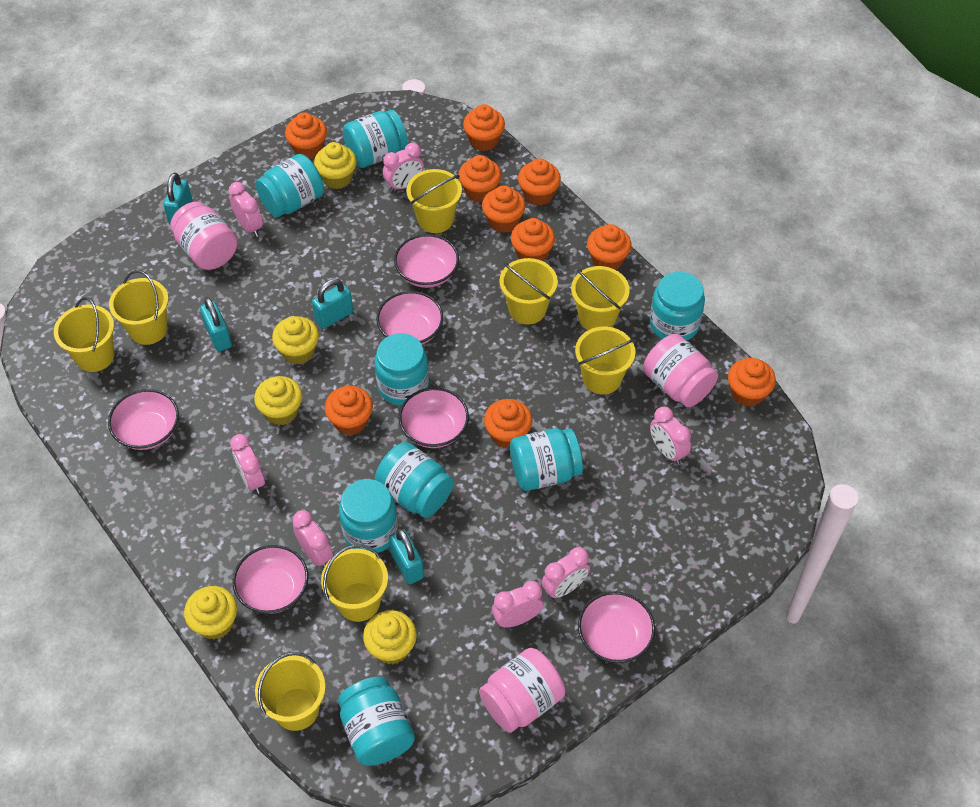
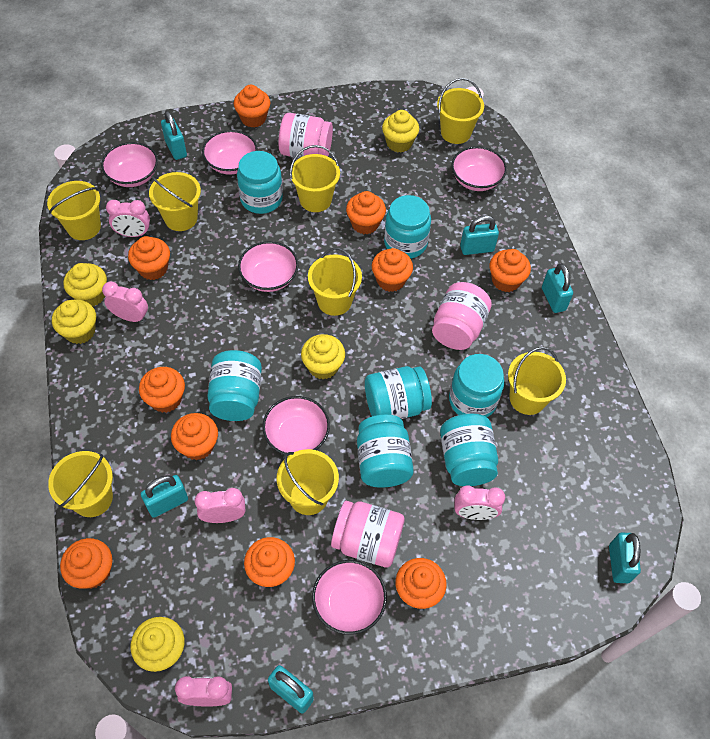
pink clock: [228,182,263,237] [230,434,265,494] [292,510,333,567] [383,143,424,192] [492,581,544,628] [542,547,590,599] [650,407,691,464] = 7 -> [102,281,148,322] [106,200,150,237] [175,676,232,706] [195,488,245,523] [454,485,505,520] = 5
turquoise jar: [255,154,324,217] [338,677,415,766] [339,479,398,553] [343,110,408,168] [374,333,429,405] [375,442,454,518] [510,428,583,491] [650,272,705,341] = 8 -> [207,350,262,421] [237,151,283,214] [357,415,414,488] [365,366,432,419] [384,195,431,258] [440,414,498,486] [449,354,504,417] = 7
turquoise padlock: [163,173,193,224] [200,297,232,352] [312,279,353,329] [389,528,424,584] = 4 -> [141,475,188,518] [161,111,187,160] [268,665,314,713] [460,215,499,255] [542,263,573,313] [609,533,641,583] = 6

